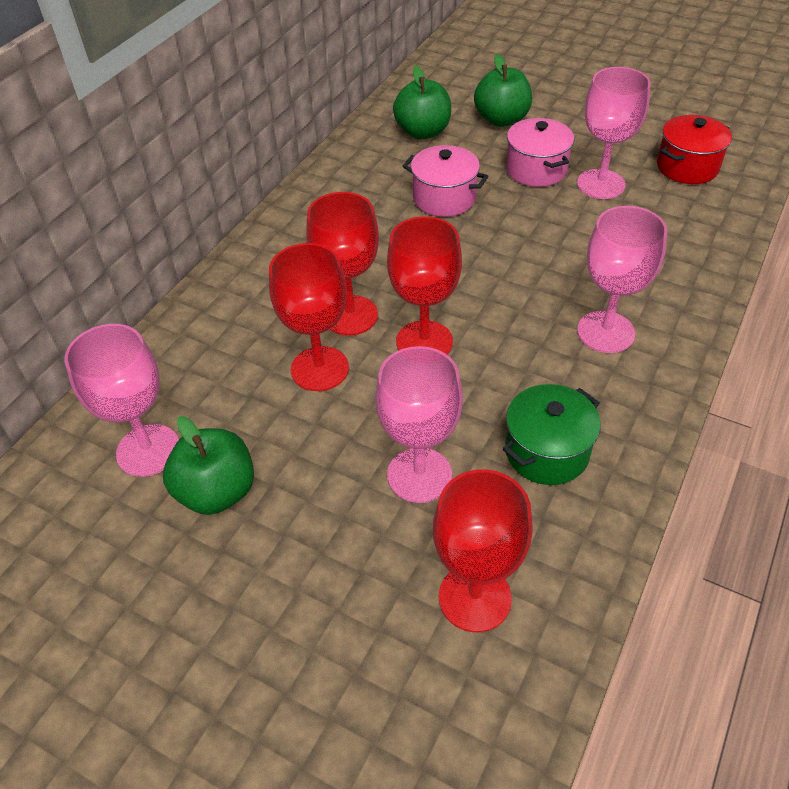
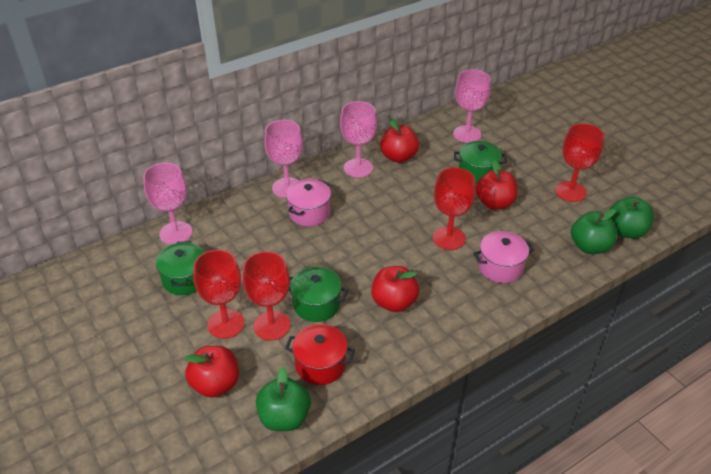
green pot: [503,384,600,485] = 1 -> [156,241,205,295] [289,267,348,322] [454,141,507,184] = 3
red apple: none = 0 -> [185,346,239,398] [371,266,419,312] [380,118,419,163] [476,161,518,210] = 4

